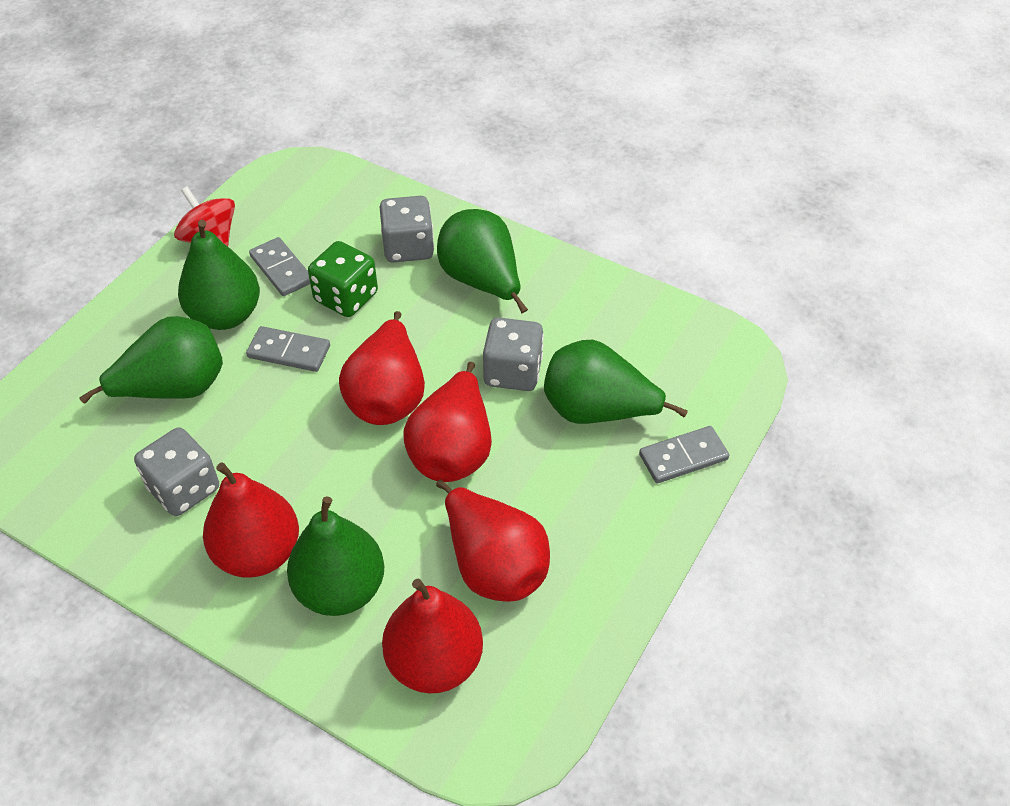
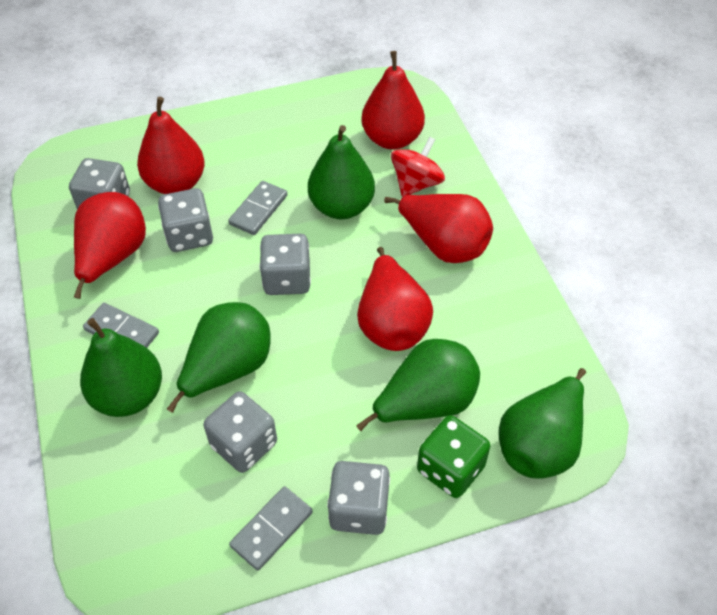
grey dice: [134,427,219,516] [380,196,434,263] [483,317,544,391] = 3 -> [69,158,130,209] [158,188,213,252] [204,391,277,473] [260,234,311,295] [327,461,390,535] = 5

